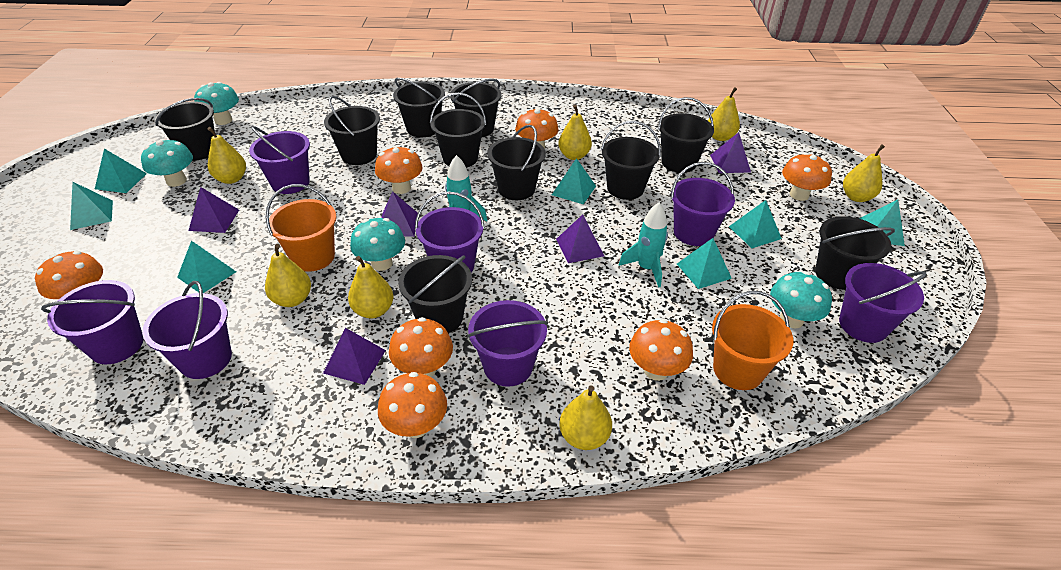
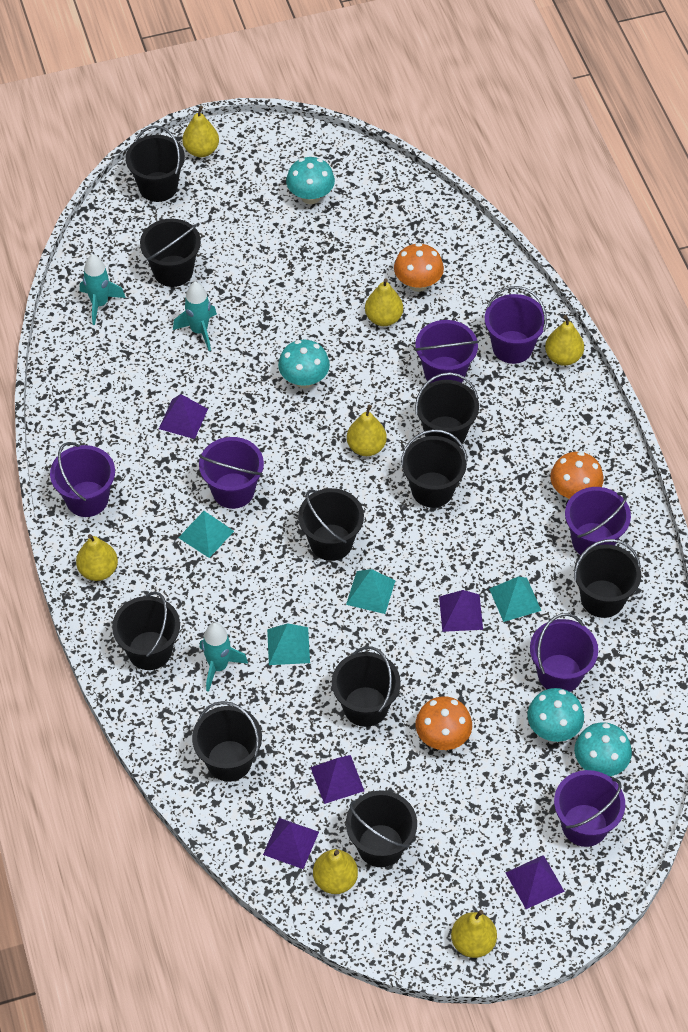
orange bucket: [266,184,336,272] [712,291,793,390] = 2 -> none = 0
orange mushroom: [35,251,103,299] [375,146,423,194] [378,372,447,438] [389,317,453,377] [515,108,559,149] [629,319,693,381] [782,153,832,201] = 7 -> [394,243,444,292] [416,696,472,750] [550,452,604,499] = 3
turquoise pyramid: [70,182,113,230] [95,149,147,193] [177,241,236,293] [552,158,596,204] [677,238,732,289] [729,200,782,248] [859,200,905,246] = 7 -> [178,511,234,558] [267,623,310,665] [346,569,396,614] [489,576,541,622] = 4
turquoise rocket: [445,155,487,221] [618,202,668,288] = 2 -> [80,254,126,325] [173,282,217,351] [200,623,248,692] = 3

